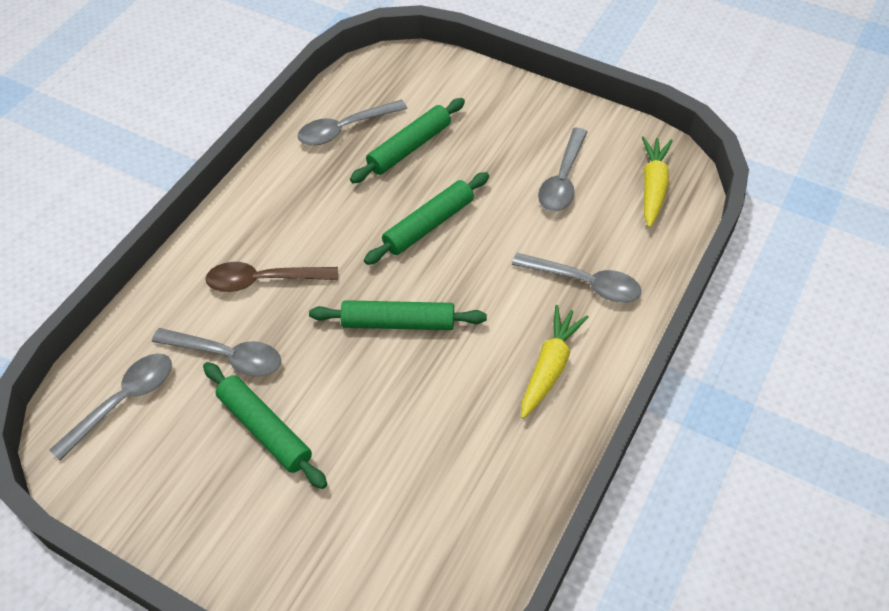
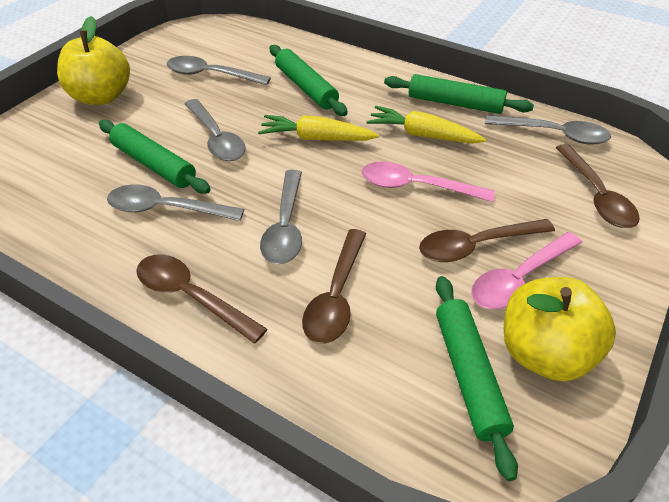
brown spoon: [205,262,338,292] = 1 -> [136,255,267,344] [302,229,366,344] [419,219,555,262] [556,144,640,228] = 4
pink spoon: none = 0 -> [362,161,495,202] [471,232,582,309] = 2
yellow apple: none = 0 -> [57,16,130,105] [504,277,616,381] = 2

